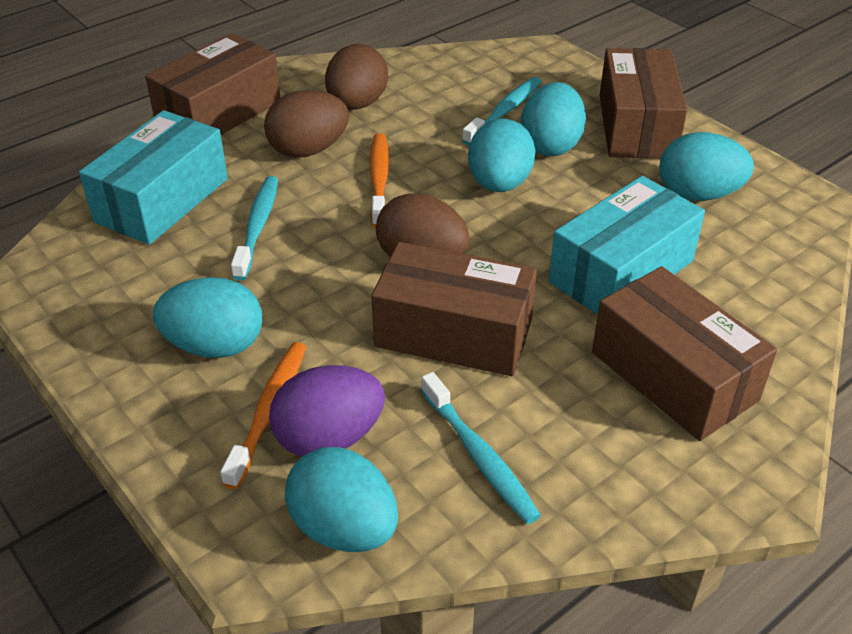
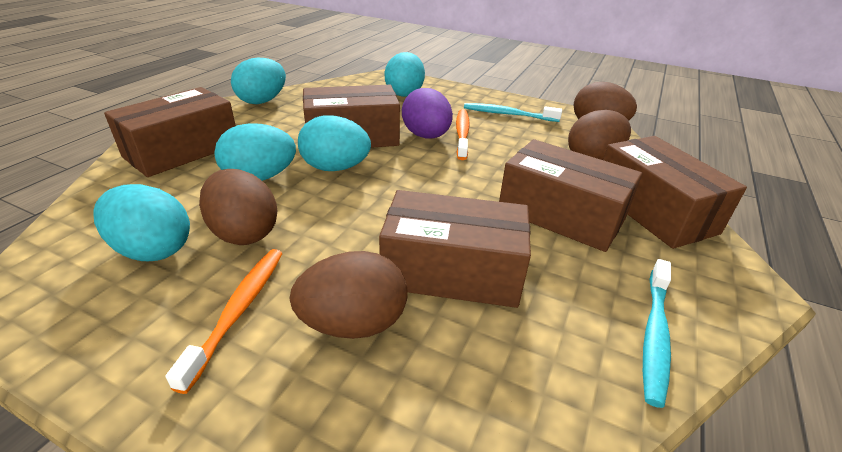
brown box: [145,33,281,135] [371,242,537,376] [592,266,777,441] [600,48,687,158] = 4 -> [104,87,236,177] [303,85,400,148] [379,190,531,308] [499,139,642,252] [603,136,747,249] = 5
brown egg: [264,90,349,158] [325,44,388,109] [376,193,469,257] = 3 -> [199,169,277,245] [290,251,408,339] [568,110,631,160] [574,82,637,121] = 4
turquoise box: [79,110,228,245] [549,176,705,315] = 2 -> none = 0
turquoise toothbrush: [231,176,278,281] [421,372,541,524] [462,77,542,146] = 3 -> [464,103,562,122] [643,259,671,408] = 2

